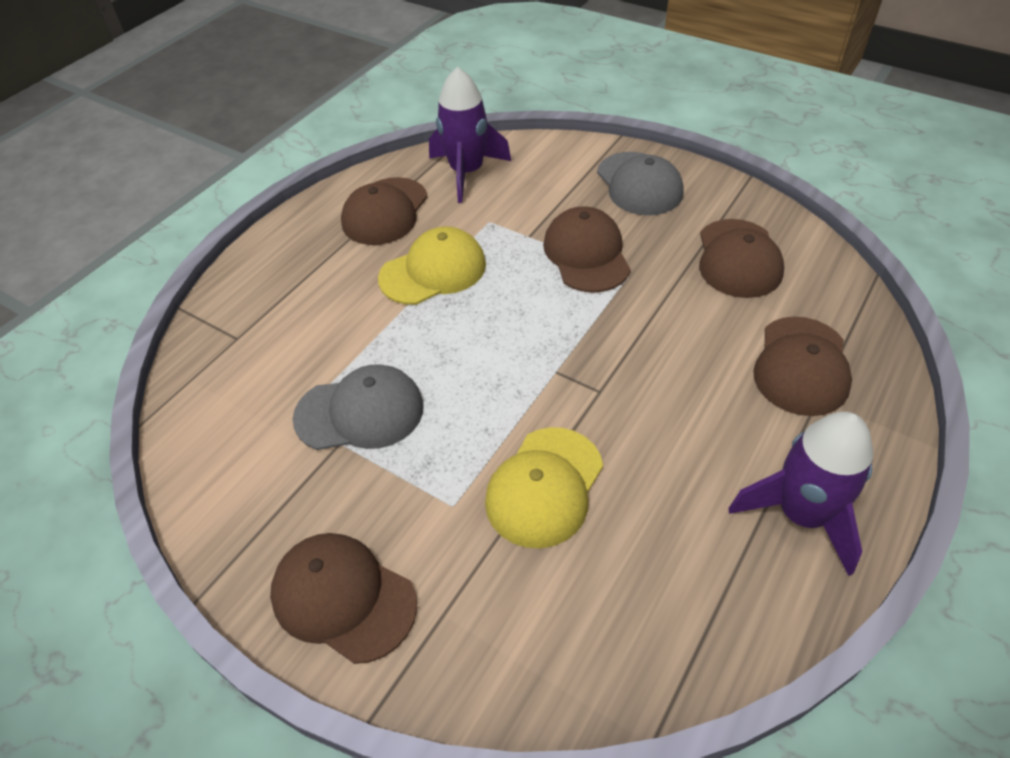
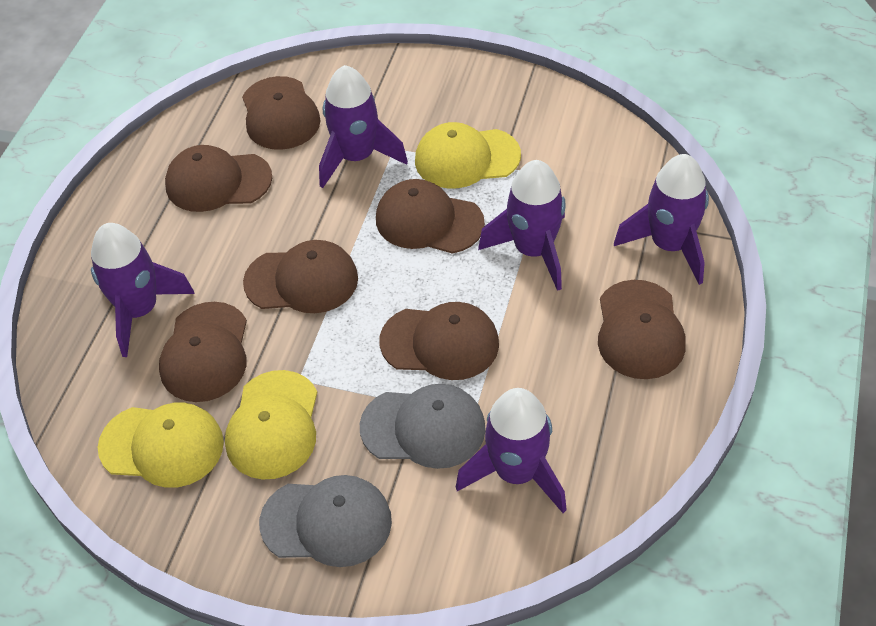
brown cap: [270,533,417,664] [341,177,428,245] [543,206,631,293] [699,219,784,298] [753,316,852,416] = 5 -> [159,302,247,402] [165,145,272,212] [242,76,321,150] [243,240,358,313] [376,179,485,254] [379,302,499,380] [598,280,686,379] = 7
purple rocket: [429,67,511,203] [729,412,873,576] = 2 -> [91,223,195,357] [319,65,408,188] [456,388,567,513] [478,160,566,291] [614,154,709,285] = 5
yellow cap: [378,227,486,305] [485,427,603,549] = 2 -> [98,402,224,488] [225,370,317,479] [415,122,521,189] = 3

